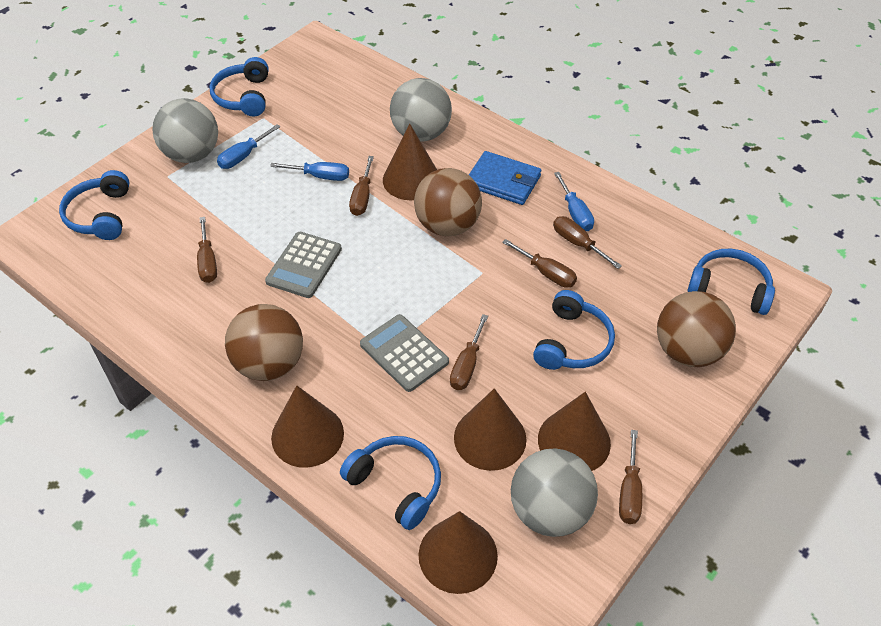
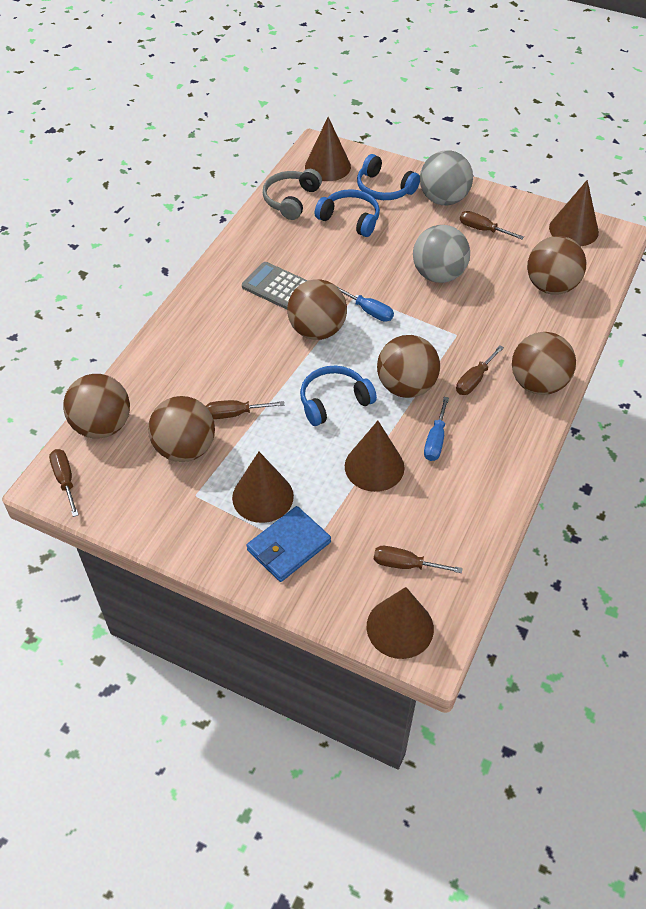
blue headphones: [59,170,129,240] [210,57,269,116] [340,436,441,530] [533,290,615,370] [688,249,775,315] = 5 -> [300,366,377,426] [315,189,380,237] [357,154,420,200] = 3
blue screwdriver: [217,124,281,169] [270,162,349,181] [554,172,594,231] = 3 -> [335,285,394,322] [424,397,449,461] = 2
brown ball: [225,304,303,381] [414,168,482,236] [657,291,736,367] = 3 -> [63,374,130,438] [148,396,215,462] [287,279,347,340] [377,335,440,398] [512,332,576,395] [527,236,586,295] = 6
brown screwdriver: [197,217,217,283] [349,156,374,216] [450,314,488,390] [502,239,577,288] [553,216,622,269] [619,430,642,524] = 6 -> [49,449,79,517] [206,400,284,419] [374,546,463,573] [456,345,504,395] [460,211,524,239] = 5
grey ball: [152,98,218,163] [390,78,452,142] [511,448,598,537] = 3 -> [413,225,470,283] [420,150,473,205] = 2
grey calculator: [265,232,342,298] [360,314,449,392] = 2 -> [242,262,308,310] = 1
grey headphones: none = 0 -> [263,169,322,220] = 1

